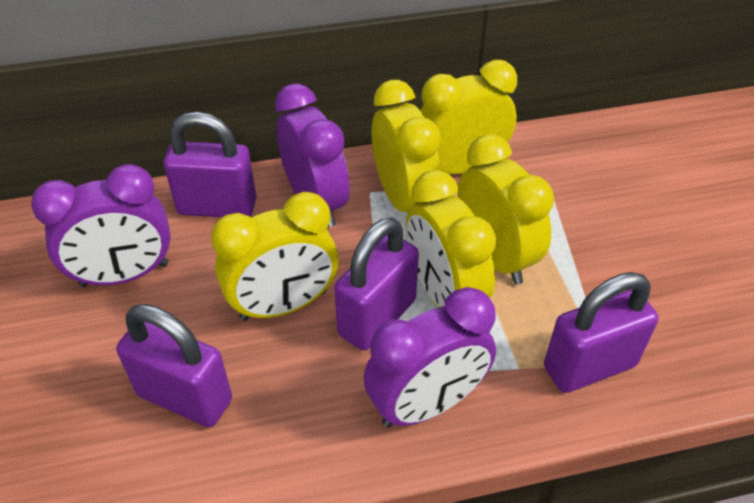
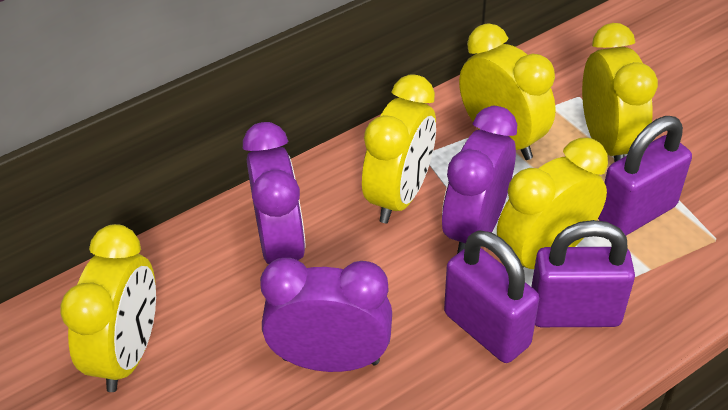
purple padlock: [116,304,232,427] [164,112,256,217] [334,217,419,350] [544,272,659,393] = 4 -> [444,230,539,363] [531,220,635,327] [598,116,692,236] = 3

